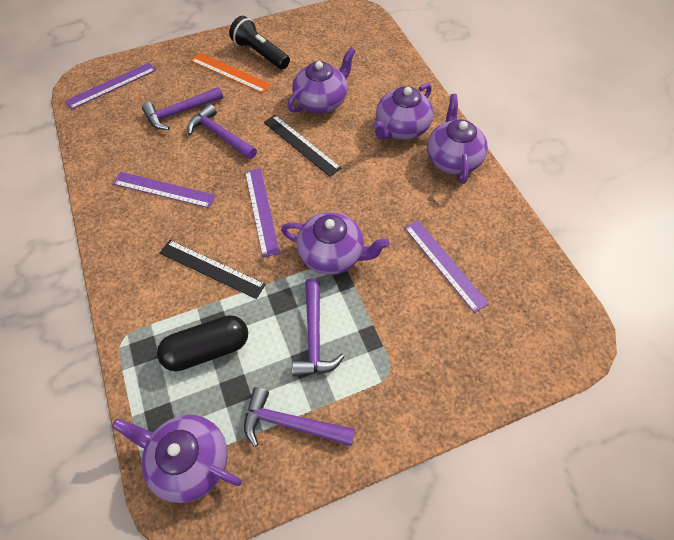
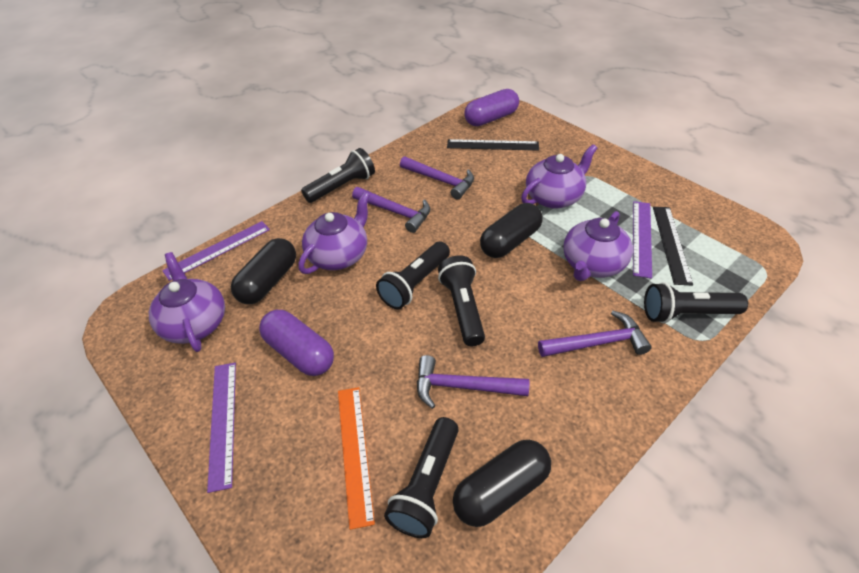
black capsule: [157,315,248,371] = 1 -> [231,238,296,304] [453,440,551,527] [480,203,543,258] = 3
black flashlight: [229,16,290,70] = 1 -> [301,148,375,203] [376,241,450,309] [384,417,459,538] [438,255,485,346] [644,282,748,323] = 5
purple capsule: none = 0 -> [259,310,334,376] [464,89,519,126] = 2
purple ruler: [65,63,156,110] [113,172,216,208] [245,168,280,257] [405,220,489,313] = 4 -> [162,221,270,281] [207,363,236,493] [633,201,652,279] = 3
purple teapot: [112,415,242,503] [281,212,390,275] [287,48,355,113] [373,83,433,140] [427,94,488,184] = 5 -> [149,252,225,352] [299,192,370,274] [521,144,597,209] [563,211,633,281] = 4

